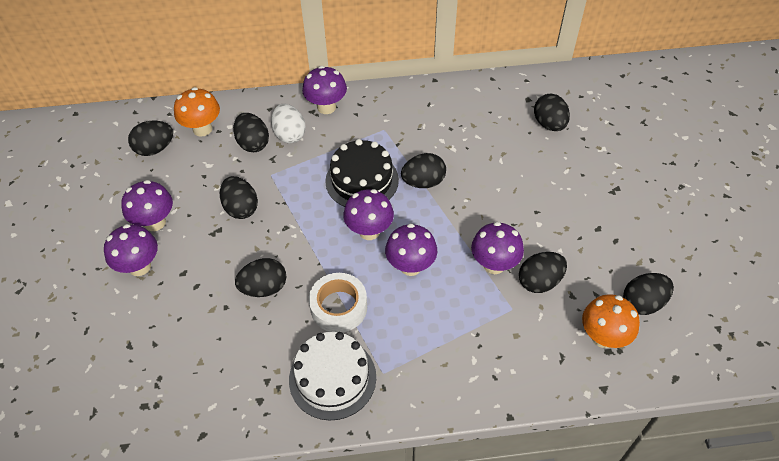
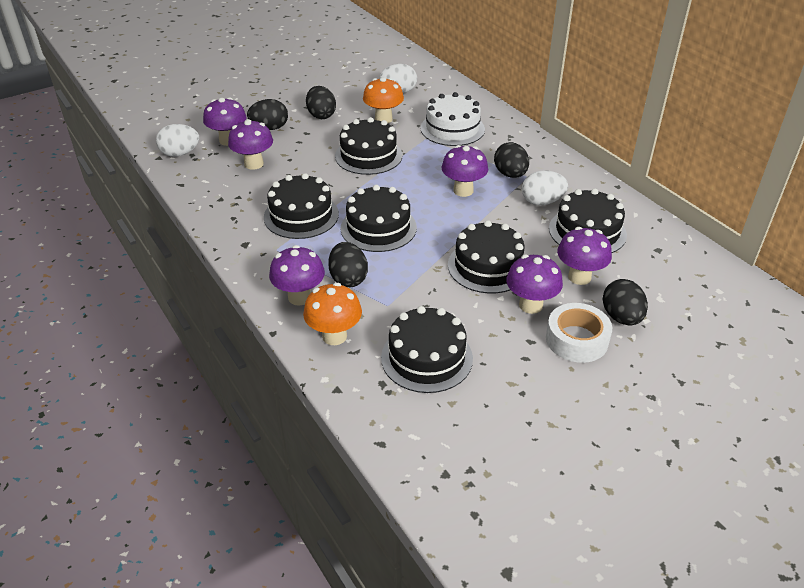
black cake: [325,139,399,207] = 1 -> [264,173,339,239] [335,117,403,175] [340,185,417,252] [381,306,473,393] [448,220,525,294] [549,188,627,253] = 6
black egg: [128,121,173,156] [220,176,258,219] [233,113,269,152] [235,258,286,297] [401,153,446,188] [519,252,567,293] [534,93,570,131] [623,273,674,315] = 8 -> [247,99,288,130] [306,86,336,119] [328,242,368,287] [494,142,529,178] [603,279,648,325] = 5
white egg: [271,104,306,143] = 1 -> [156,124,199,157] [380,64,417,93] [522,170,568,206] = 3

